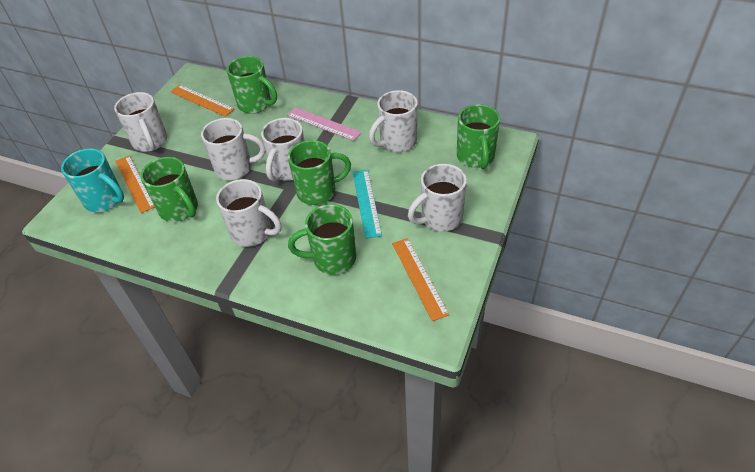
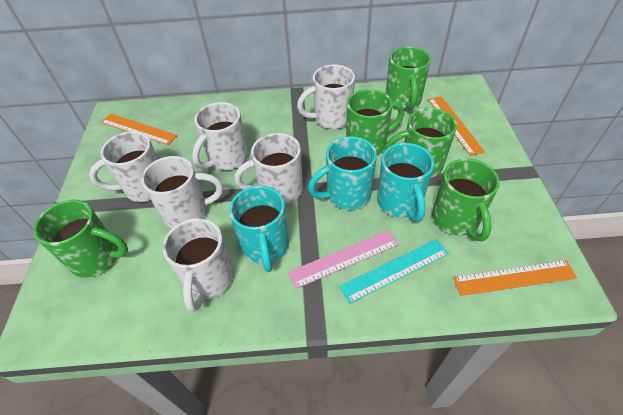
turquoise mug: [61,148,124,212] = 1 -> [229,186,289,272] [308,136,377,210] [377,143,434,222] = 3

